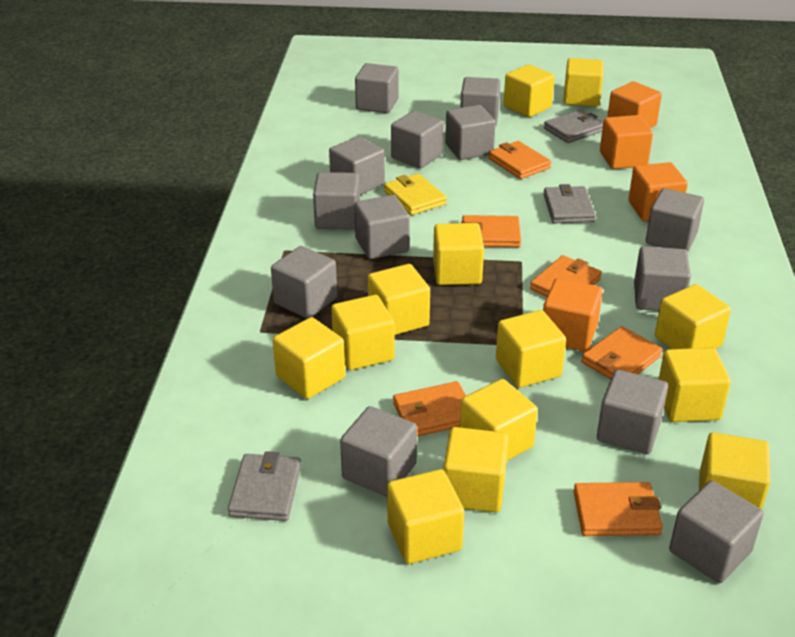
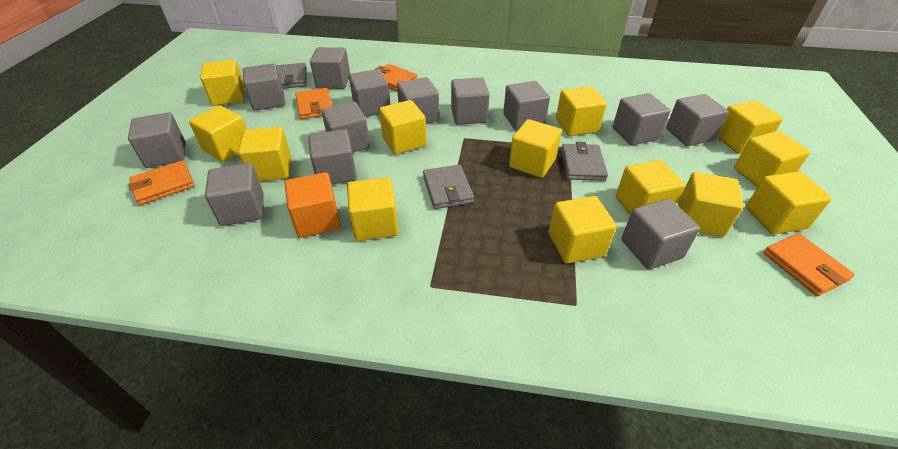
orange cube: [543,278,603,352] [600,115,653,169] [607,81,662,128] [628,162,688,221] = 4 -> [285,172,341,238] = 1
orange wallet: [393,381,466,437] [461,215,521,247] [488,141,551,179] [530,255,602,297] [574,482,663,536] [581,326,663,379] = 6 -> [129,160,195,205] [295,88,332,119] [376,64,417,91] [763,233,855,296] = 4
yellow wallet: [384,174,447,215] = 1 -> none = 0

